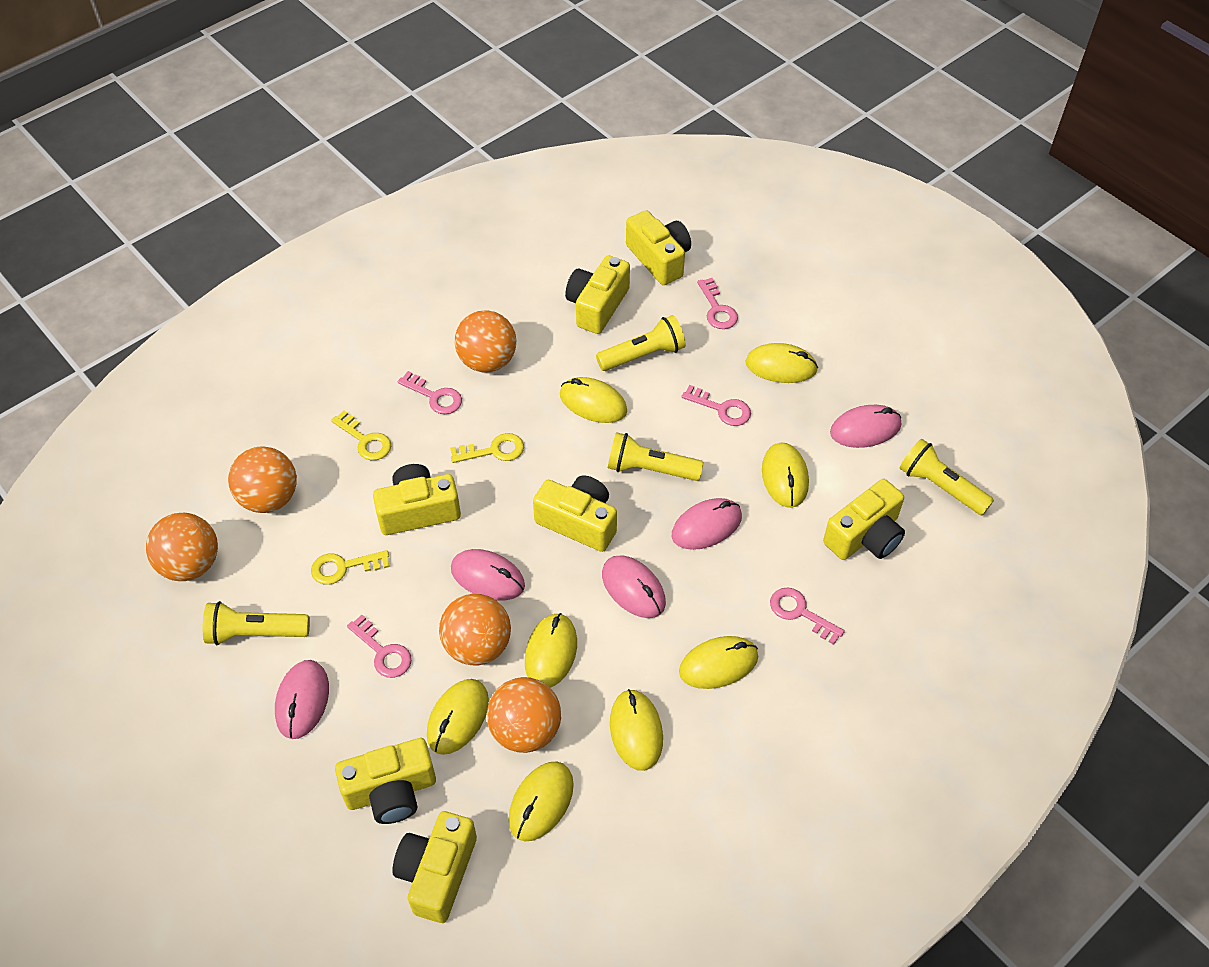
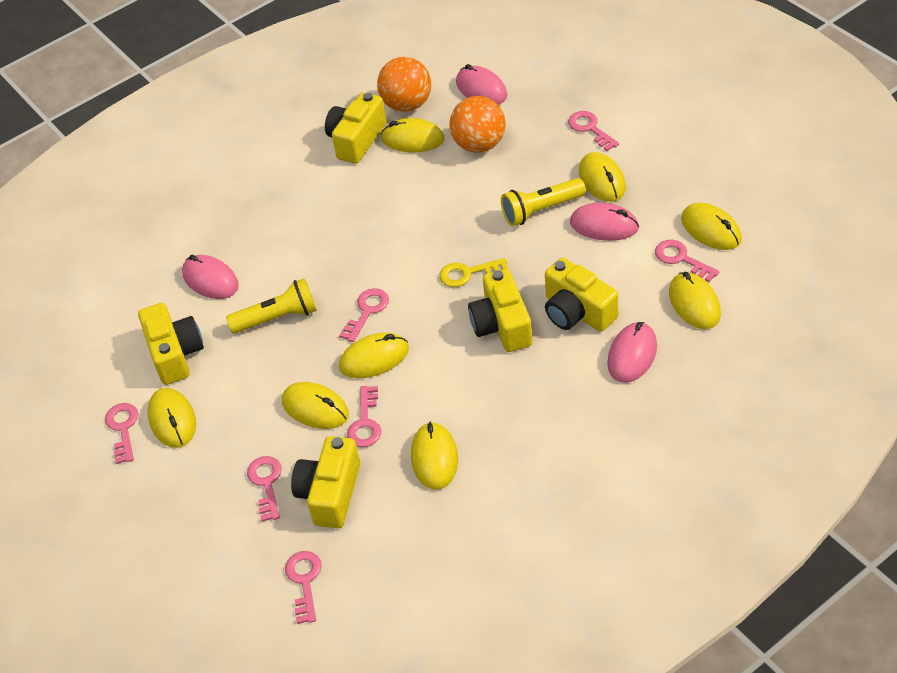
orange ball: [146,513,218,581] [228,446,297,513] [439,594,511,665] [455,310,516,373] [487,677,561,753] = 5 -> [377,57,431,112] [449,96,506,153] = 2
pink key: [347,615,412,678] [398,371,462,414] [682,385,751,426] [697,278,738,329] [770,588,845,645] = 5 -> [105,403,138,464] [247,456,282,522] [285,551,322,624] [339,288,389,342] [347,386,381,447] [568,111,619,151] [655,240,719,282] = 7
pink mouse: [275,660,329,739] [451,549,525,601] [602,555,666,618] [672,498,742,550] [830,405,901,448] = 5 -> [182,255,239,299] [456,64,507,105] [570,202,639,241] [607,322,657,383] = 4
yellow camera: [335,738,436,824] [373,464,461,535] [392,811,477,923] [533,475,617,552] [565,256,630,334] [626,210,691,285] [823,479,905,560] = 7 -> [138,303,204,385] [291,436,360,528] [325,92,386,164] [468,269,533,352] [545,258,618,332] = 5
yellow flashlight: [203,601,310,645] [596,315,686,371] [608,432,704,481] [900,439,994,516] = 4 -> [226,278,317,333] [501,178,586,226] = 2
yellow key: [311,550,390,585] [331,411,391,460] [450,433,524,463] = 3 -> [439,258,508,287] = 1

